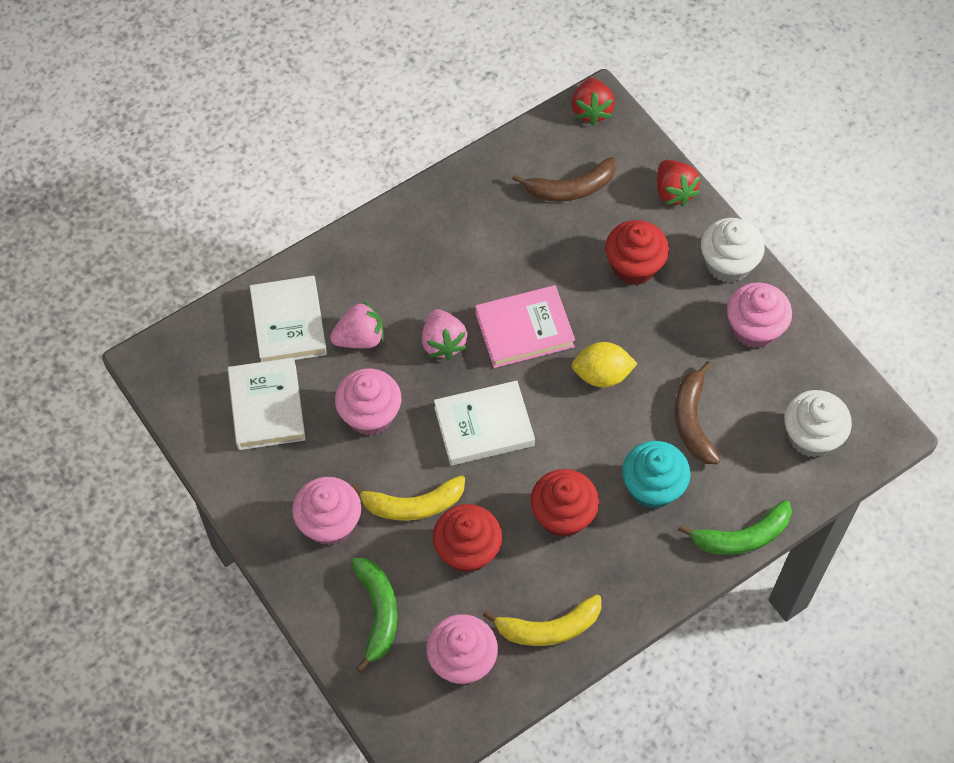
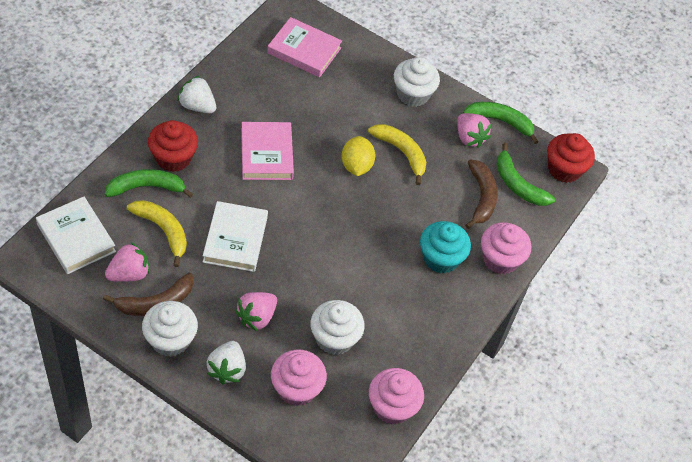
green banana: [351,558,398,673] [678,500,792,555] = 2 -> [105,169,193,198] [463,102,539,144] [496,143,555,206] = 3
pink book: [475,285,575,368] = 1 -> [241,122,294,180] [267,17,342,77] = 2
pink cupcake: [292,477,361,545] [335,368,401,435] [426,614,498,684] [727,282,792,348] = 4 -> [271,350,327,406] [369,368,424,425] [481,222,531,274] = 3
pink strawberry: [330,301,384,348] [422,309,467,360] = 2 -> [105,242,150,282] [235,292,277,331] [457,113,492,148] = 3
red cupcake: [433,504,502,573] [530,469,599,537] [605,220,669,285] = 3 -> [148,120,198,172] [547,133,595,183] = 2
red strawberry: [572,78,615,125] [657,160,700,206] = 2 -> none = 0
white book: [228,357,306,450] [250,275,327,362] [434,381,535,466] = 3 -> [36,197,116,274] [203,201,268,272] = 2
white cupcake: [701,218,765,283] [784,390,852,457] = 2 -> [142,301,198,357] [310,300,365,355] [394,57,440,107] = 3
white strawberry: none = 0 -> [177,76,216,113] [207,341,246,384] = 2

